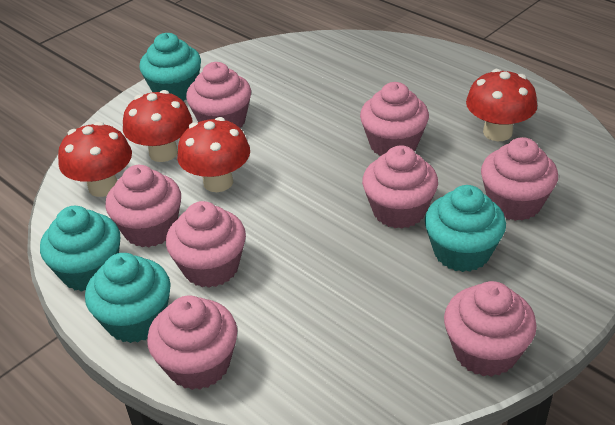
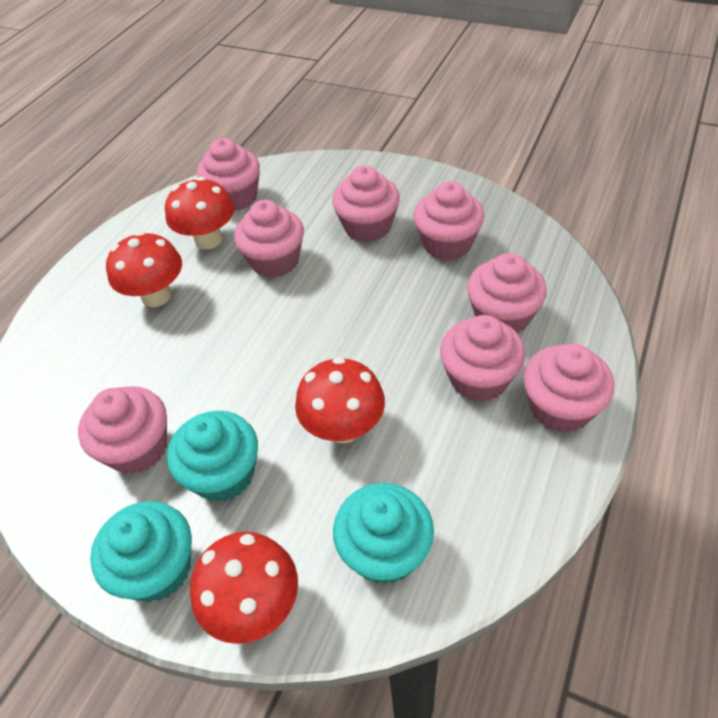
turquoise cupcake: [40,206,120,292] [85,253,171,343] [139,33,201,101] [425,185,506,272] = 4 -> [90,501,192,602] [167,411,258,502] [333,483,434,584] = 3

